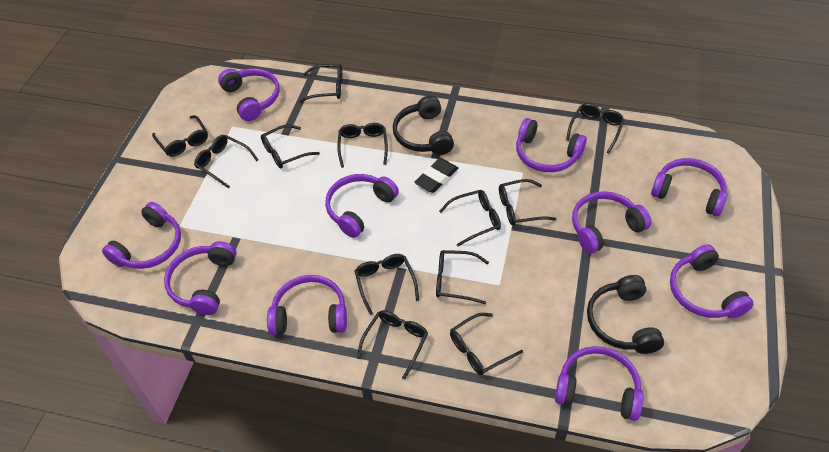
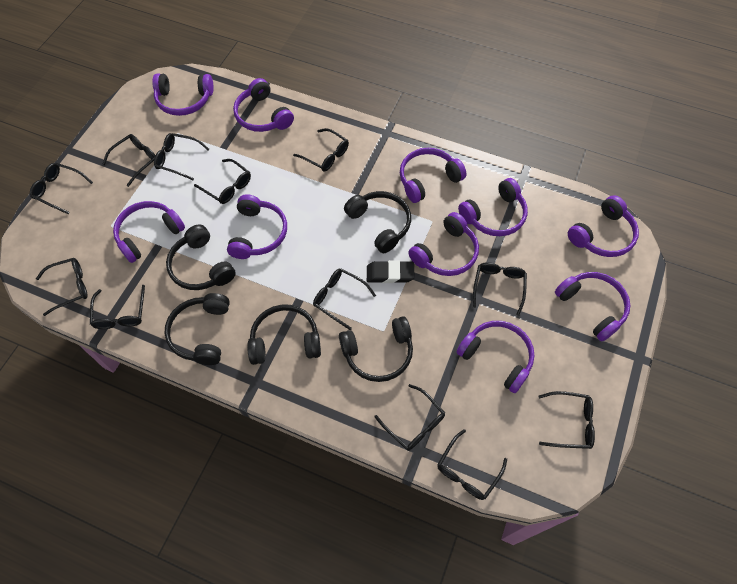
black headphones: [393,96,454,155] [587,275,664,354] = 2 -> [164,293,230,365] [166,224,236,290] [247,305,321,365] [339,316,413,382] [344,191,411,253] = 5

